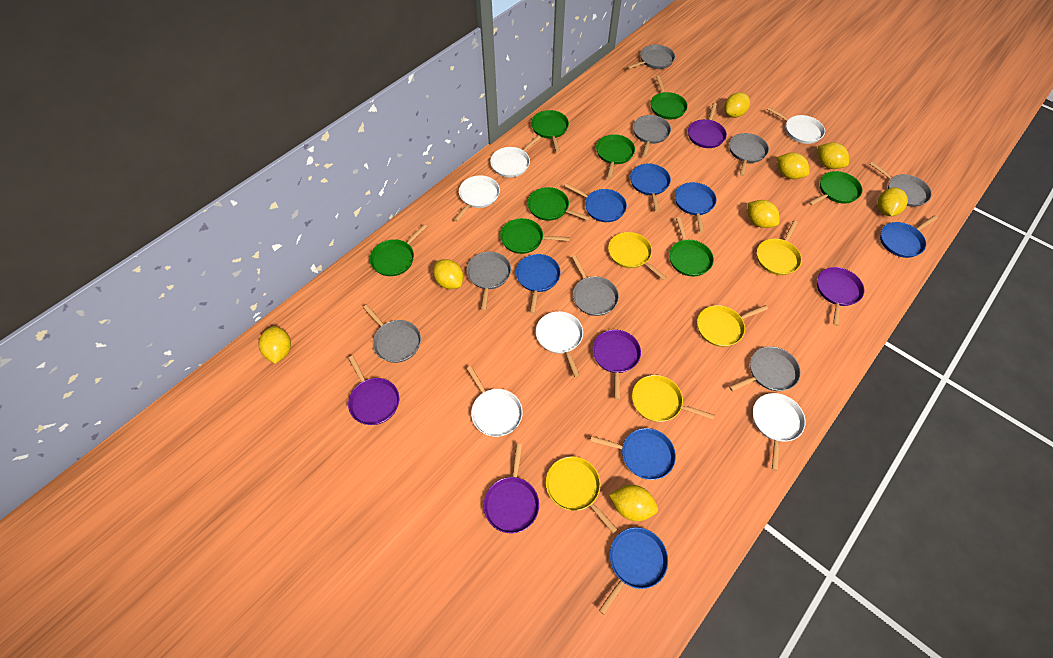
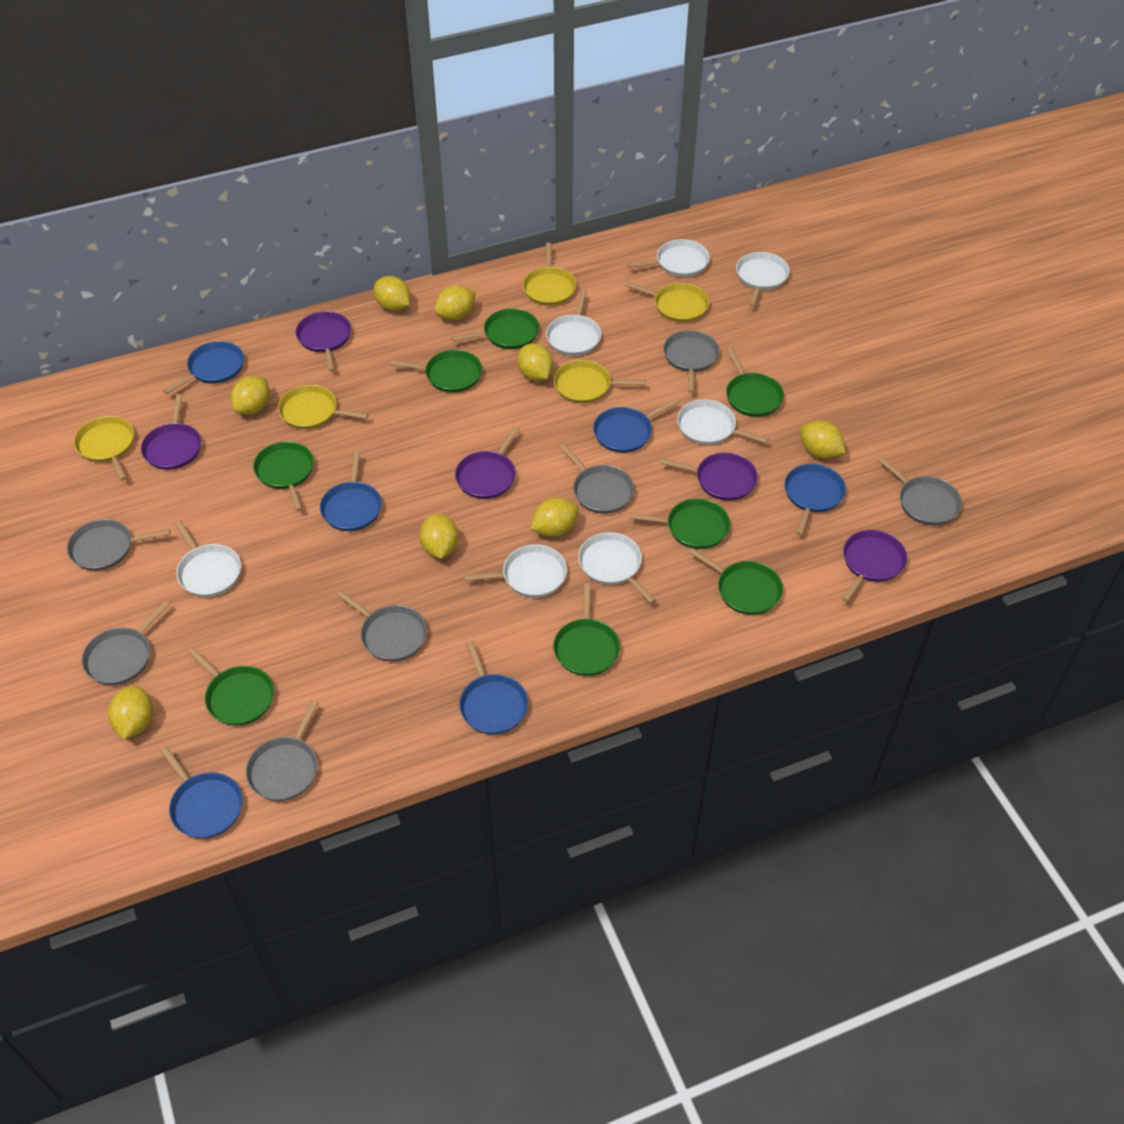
blue pan: [516,254,561,314] [565,183,627,222] [590,428,676,480] [599,527,668,615] [630,163,671,212] [675,182,717,233] [880,215,938,258] = 7 -> [160,747,243,839] [163,341,244,394] [320,451,382,531] [459,640,528,735] [593,399,678,453] [784,464,846,535] = 6
grey pan: [363,305,421,363] [466,252,511,311] [572,255,619,316] [627,45,675,69] [633,115,671,157] [729,133,769,176] [729,346,801,391] [870,162,932,207] = 8 -> [67,519,170,571] [82,601,170,685] [246,700,318,801] [337,591,427,661] [560,444,634,514] [663,330,719,393] [878,456,962,525] = 7
white pan: [454,175,500,222] [467,366,523,437] [490,135,541,177] [536,311,583,377] [753,393,806,471] [767,107,825,144] = 6 -> [175,520,241,597] [464,544,567,598] [546,289,601,356] [578,532,656,604] [627,239,710,277] [677,399,769,445] [736,252,790,307] = 7

